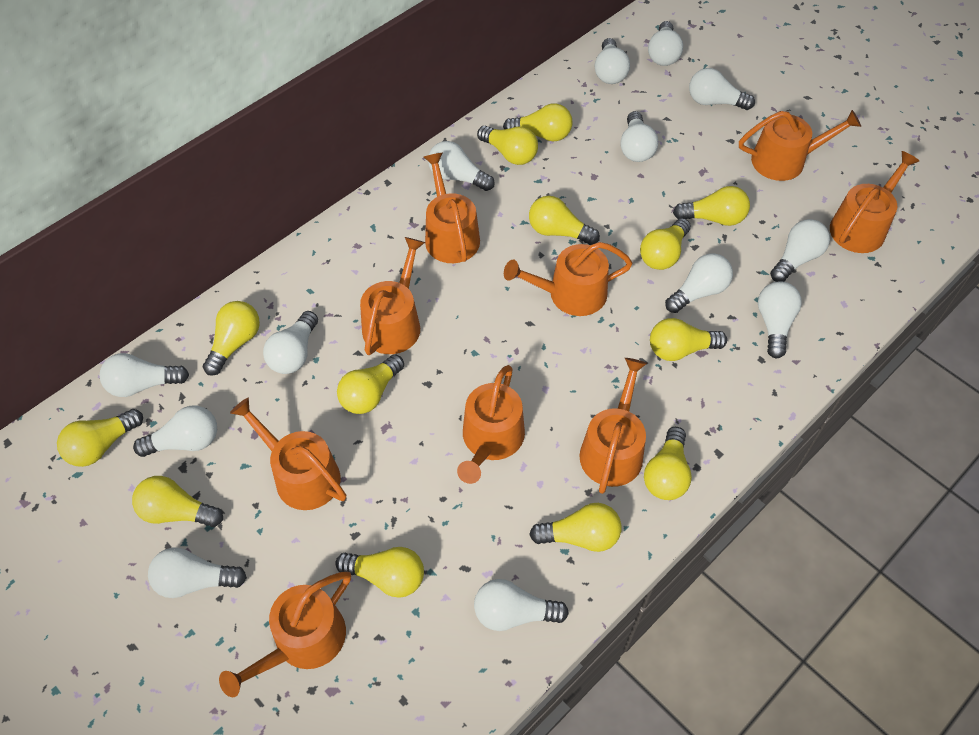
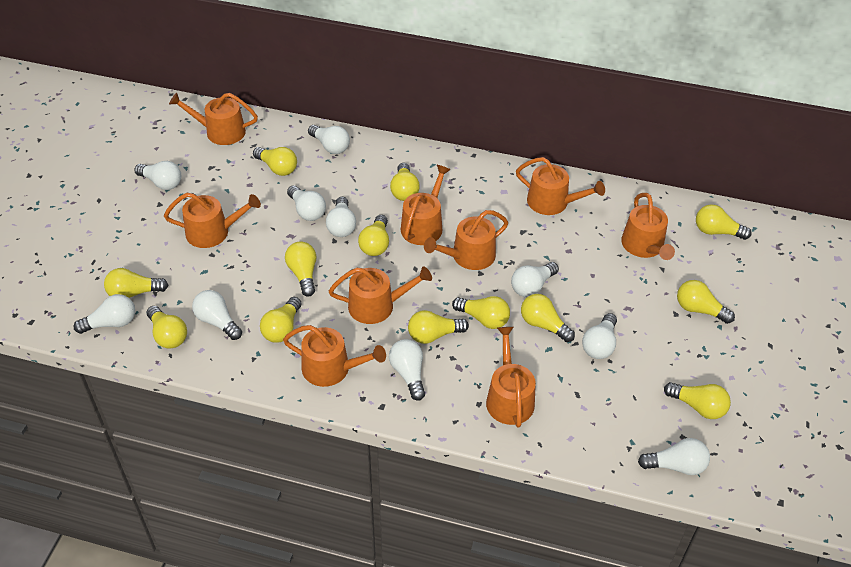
white light bulb: [100,353,189,397] [133,405,217,457] [148,547,247,598] [263,311,318,374] [428,141,495,191] [474,579,569,631] [595,38,630,84] [620,111,658,162] [648,21,683,66] [665,253,733,313] [689,68,755,110] [758,281,802,358] [770,219,830,282] = 13 -> [74,294,135,334] [134,161,181,190] [192,290,242,340] [287,185,326,221] [308,125,350,154] [326,197,356,237] [389,339,425,401] [511,262,559,297] [582,313,617,359] [638,438,710,475] = 10

